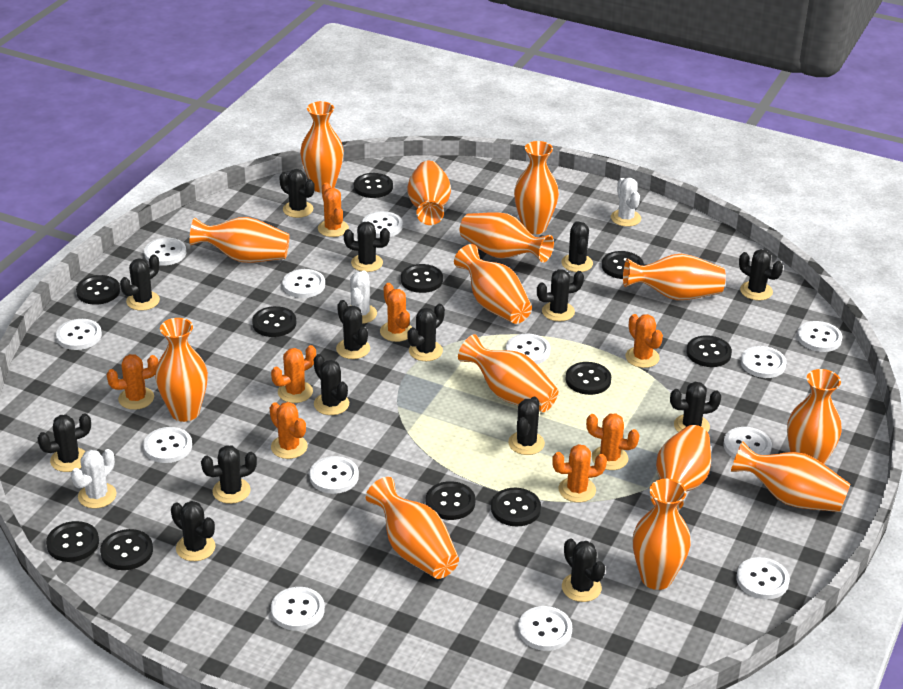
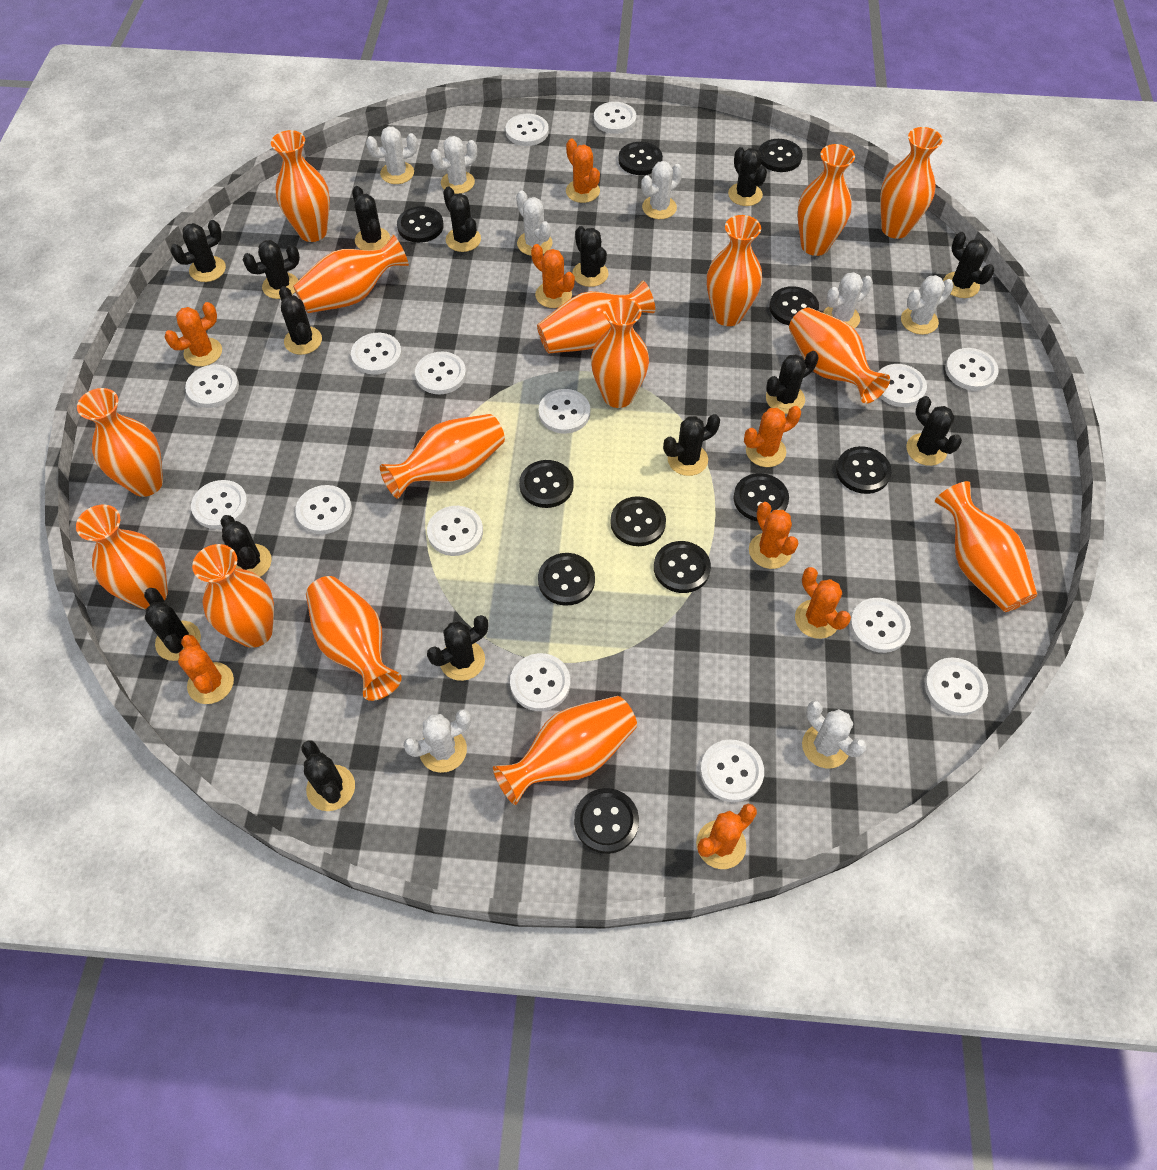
orange vase: [155,318,208,422] [189,217,290,263] [300,101,344,193] [366,477,459,579] [407,161,451,225] [454,244,532,324] [458,334,558,412] [460,212,554,262] [514,141,559,234] [623,254,726,300] [633,479,691,590] [650,425,711,511] [731,441,850,512] [787,369,842,464] = 14 -> [76,505,168,609] [77,388,163,497] [192,544,274,648] [271,130,330,242] [293,235,409,313] [306,576,402,701] [380,414,505,499] [493,696,637,805] [537,280,655,354] [591,297,649,408] [707,215,762,326] [789,307,890,404] [797,144,855,256] [880,127,943,239] [935,481,1037,612] = 15
white button: [56,319,102,350] [143,427,192,463] [144,238,186,266] [271,587,325,631] [282,269,325,298] [310,456,359,494] [362,211,403,238] [506,334,551,364] [518,606,572,651] [723,427,772,459] [736,557,790,599] [741,346,786,378] [797,321,842,352] = 13 -> [185,364,239,408] [191,480,248,529] [295,485,352,534] [351,333,402,375] [415,351,466,394] [427,506,483,556] [506,114,549,146] [510,653,570,711] [539,389,590,434] [594,102,636,134] [700,739,764,802] [850,598,911,653] [878,364,927,407] [925,657,988,716] [945,348,999,391] = 15
white cactus: [71,449,117,509] [350,271,377,324] [611,178,641,227] = 3 -> [366,127,418,184] [403,709,471,773] [431,136,477,194] [516,190,553,256] [641,161,682,219] [802,701,867,768] [823,272,873,329] [901,275,954,335] = 8

